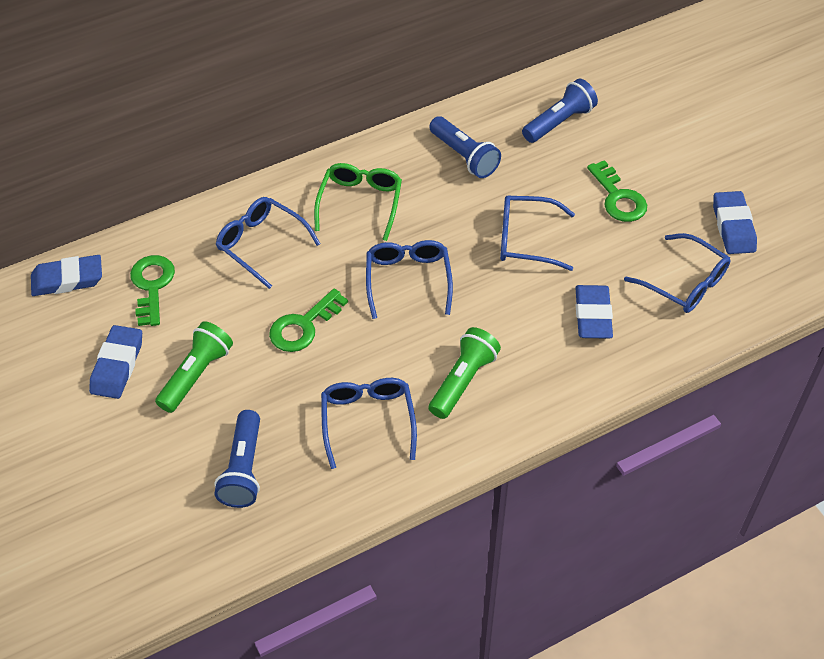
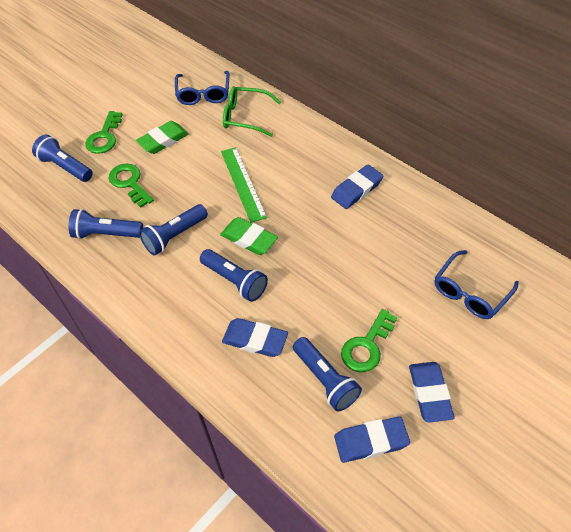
blue flashlight: [215,410,260,508] [429,116,501,178] [522,79,598,143] = 3 -> [32,135,93,182] [69,209,143,239] [139,204,208,256] [200,249,268,302] [293,337,362,411] = 5
blue glasses: [216,197,321,289] [321,378,417,469] [366,240,453,319] [500,196,575,271] [624,233,731,313] = 5 -> [175,71,229,105] [434,250,519,319] = 2
green eraser: none = 0 -> [136,121,189,154] [220,217,278,255] = 2
green flashlight: [155,321,233,413] [429,327,501,419] = 2 -> none = 0
green ruler: none = 0 -> [221,147,267,223] = 1

